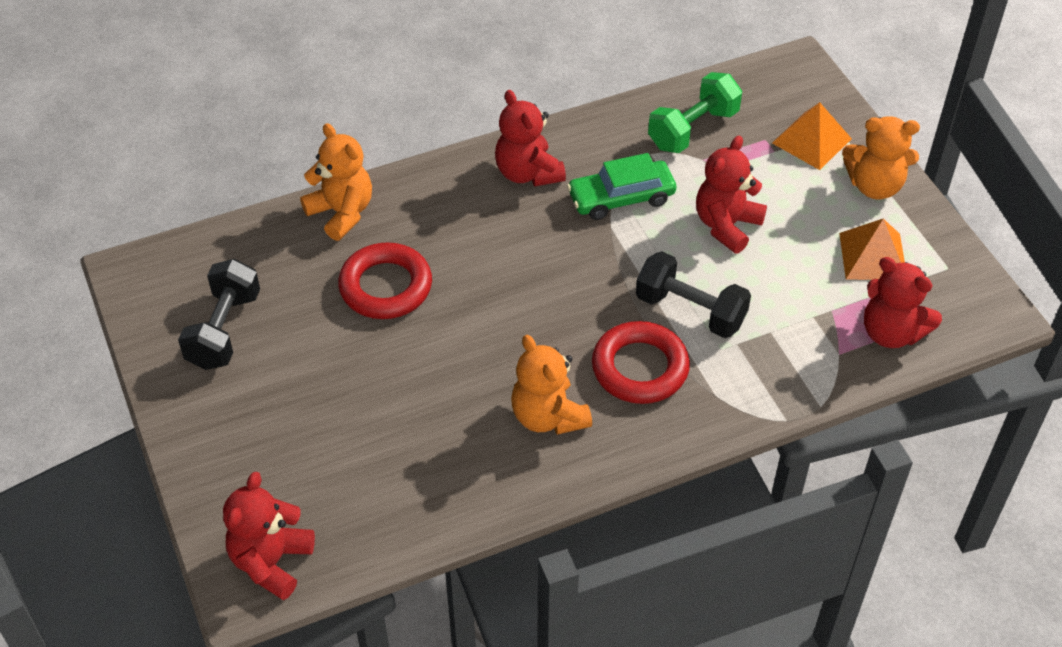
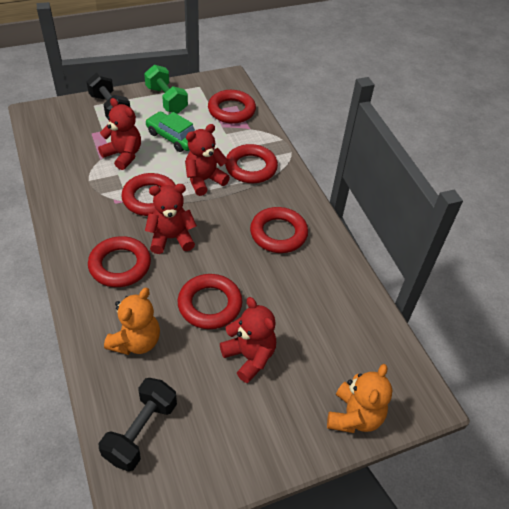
orange pyramid: [772,102,852,170] [839,218,905,280] = 2 -> none = 0
orange teddy bear: [300,123,372,241] [511,335,592,435] [842,116,920,200] = 3 -> [104,288,160,355] [327,364,392,433] = 2
red ring: [338,242,432,319] [592,321,690,404] = 2 -> [88,236,151,287] [121,173,176,216] [178,274,242,329] [208,90,256,124] [225,144,278,183] [250,207,308,253] = 6

